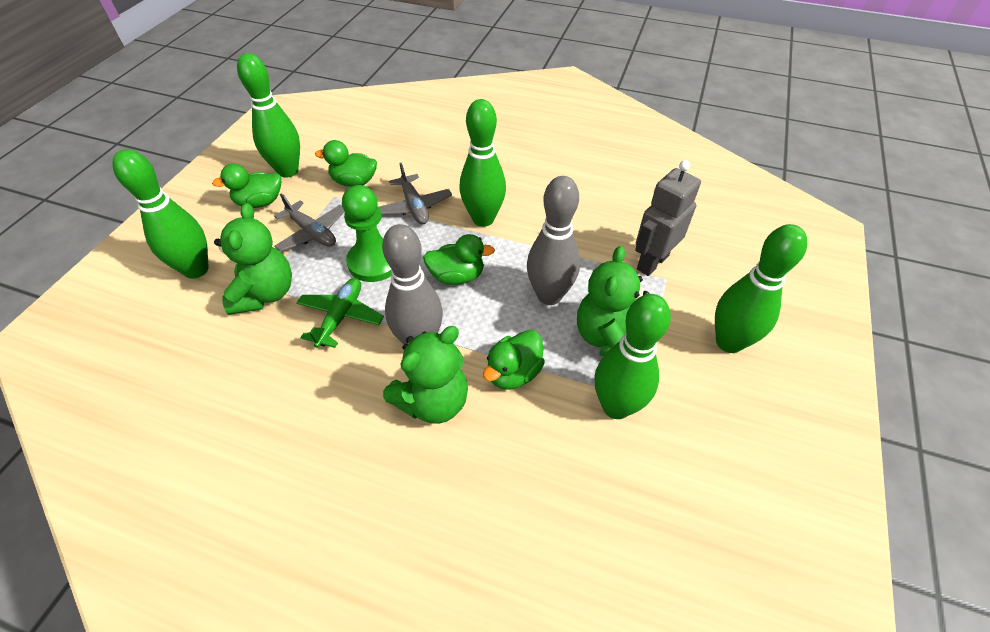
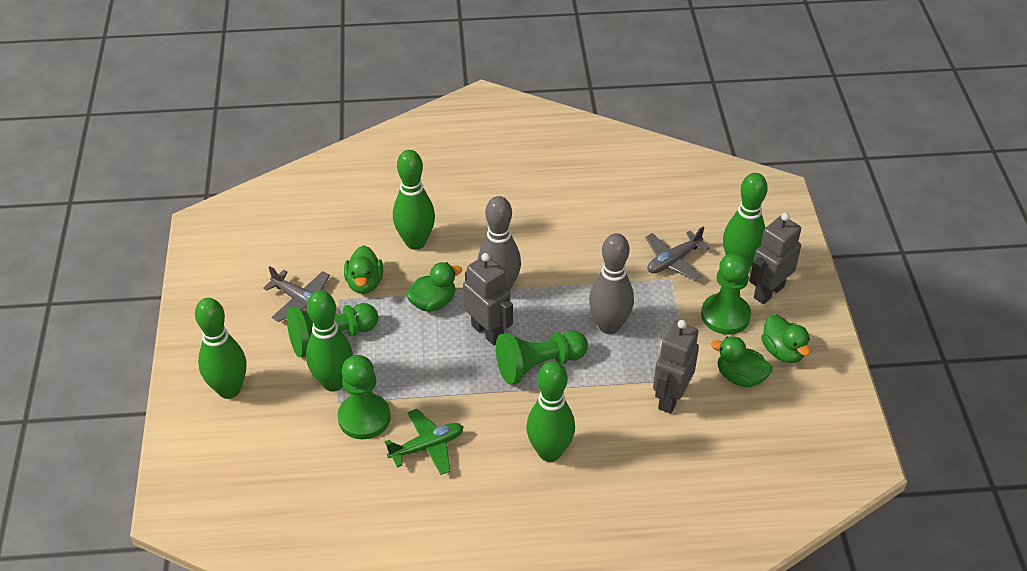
green pawn: [342,185,392,282] = 1 -> [287,303,378,358] [338,355,391,439] [496,331,588,385] [701,253,751,335] = 4
green teddy bear: [214,203,292,315] [383,326,468,424] [577,246,649,356] = 3 -> none = 0
grey robot: [635,160,701,276] = 1 -> [463,253,513,345] [653,320,699,414] [749,213,801,304] = 3

